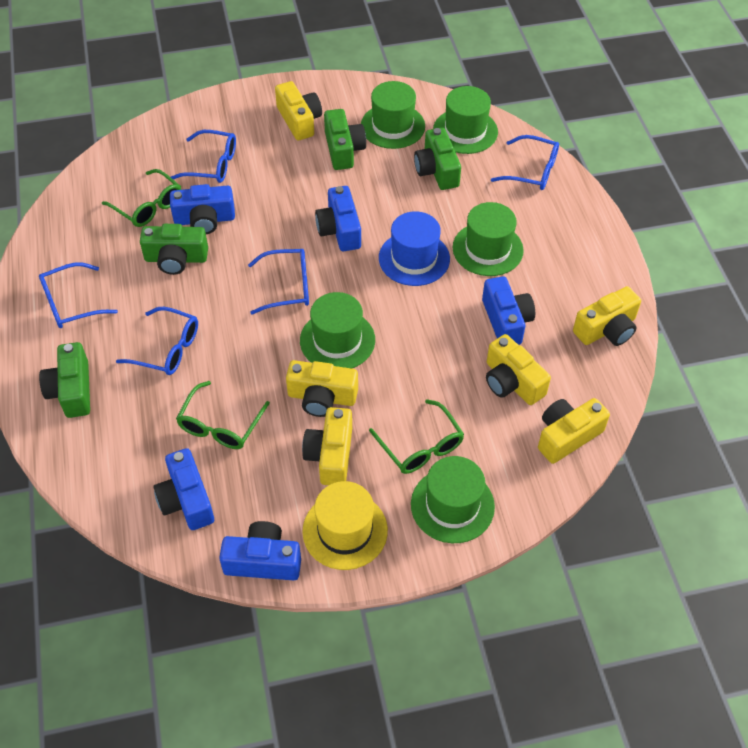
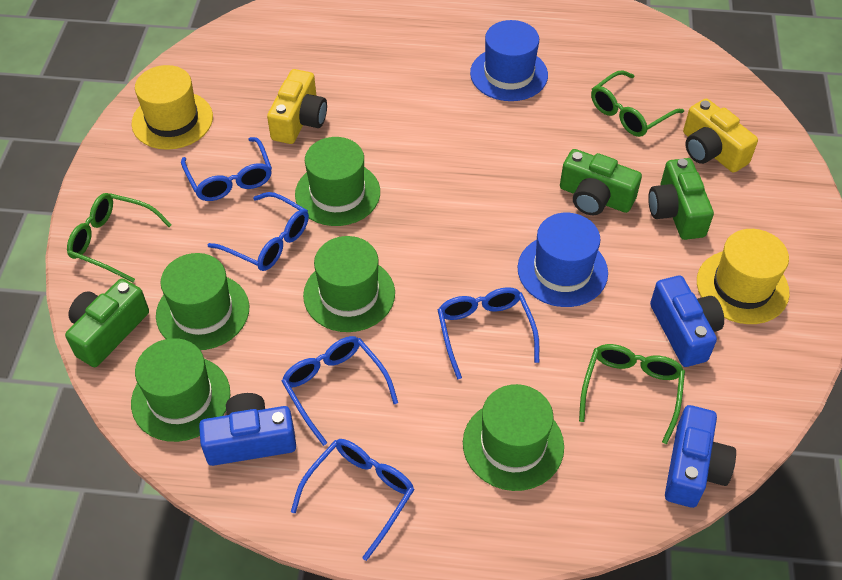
blue camera: [153,448,214,530] [170,184,235,234] [219,521,301,580] [315,186,361,251] [482,276,535,345] = 5 -> [199,393,296,466] [650,276,724,367] [665,405,736,508] = 3
blue hat: [379,211,450,286] = 1 -> [470,20,548,101] [518,213,608,307] = 2
green camera: [39,342,90,418] [140,224,208,275] [324,109,366,170] [414,128,461,190] = 4 -> [65,279,149,367] [560,149,642,215] [648,158,714,240] = 3
yellow camera: [275,81,322,140] [286,360,358,417] [302,407,352,485] [486,334,551,405] [538,398,610,464] [573,286,641,346] = 6 -> [267,69,327,144] [683,99,758,173] = 2
yellow hat: [302,481,388,570] = 1 -> [131,65,213,150] [697,229,790,324] = 2

